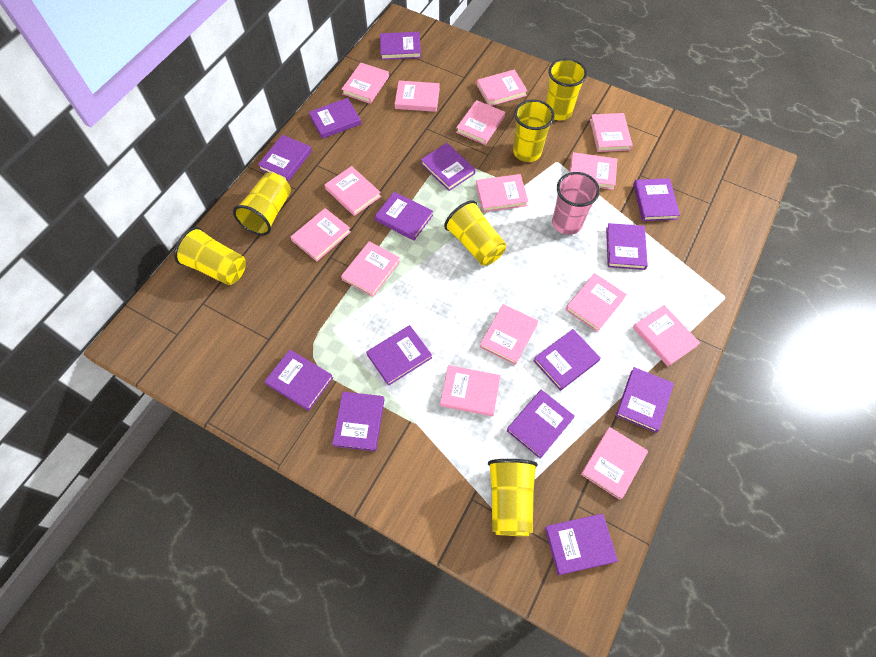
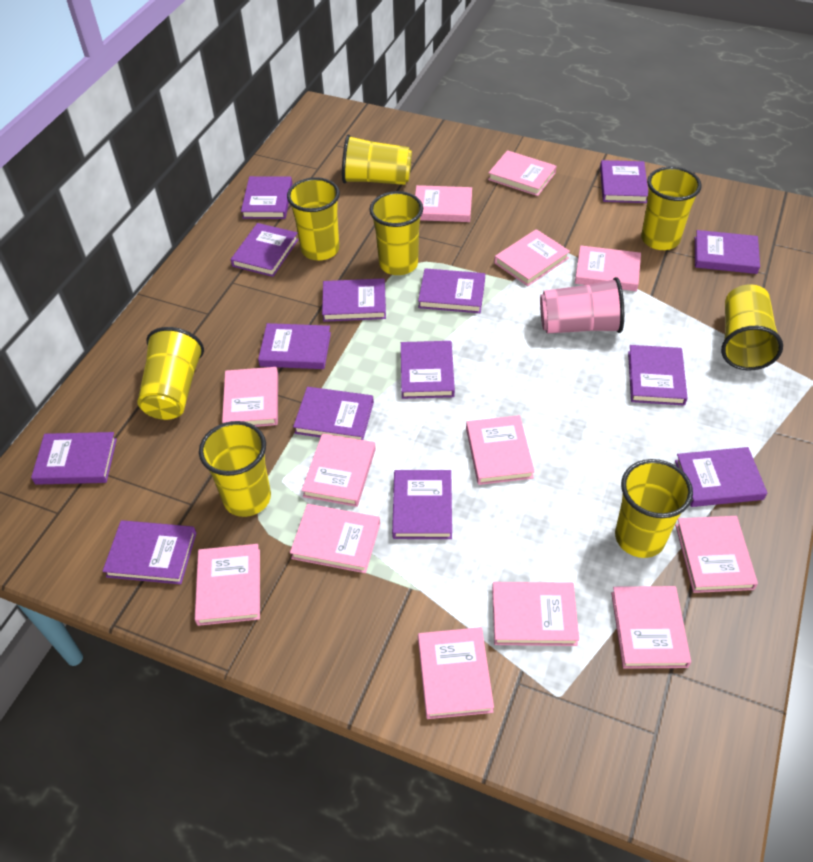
pink book: [291,208,351,261] [325,166,381,216] [341,63,389,104] [341,241,400,297] [395,81,440,112] [440,365,501,416] [456,100,505,145] [476,174,529,212] [477,69,528,106] [480,304,538,365] [565,273,627,332] [570,152,617,190] [581,427,648,500] [590,113,633,152] [633,305,700,366] = 15 -> [195,544,260,626] [222,367,278,427] [290,504,380,573] [302,433,376,507] [415,185,472,222] [418,627,494,719] [466,415,535,485] [488,150,557,196] [492,582,579,646] [494,229,570,286] [575,245,641,291] [611,586,691,669] [675,516,758,593] = 13
yellow cup: [174,227,246,285] [233,172,291,235] [444,200,506,265] [488,459,538,536] [513,100,554,162] [546,58,587,120] = 6 -> [137,327,204,420] [199,421,271,517] [287,177,340,261] [342,135,412,185] [369,191,423,275] [615,459,693,558] [641,167,702,250] [721,284,783,371] = 8

